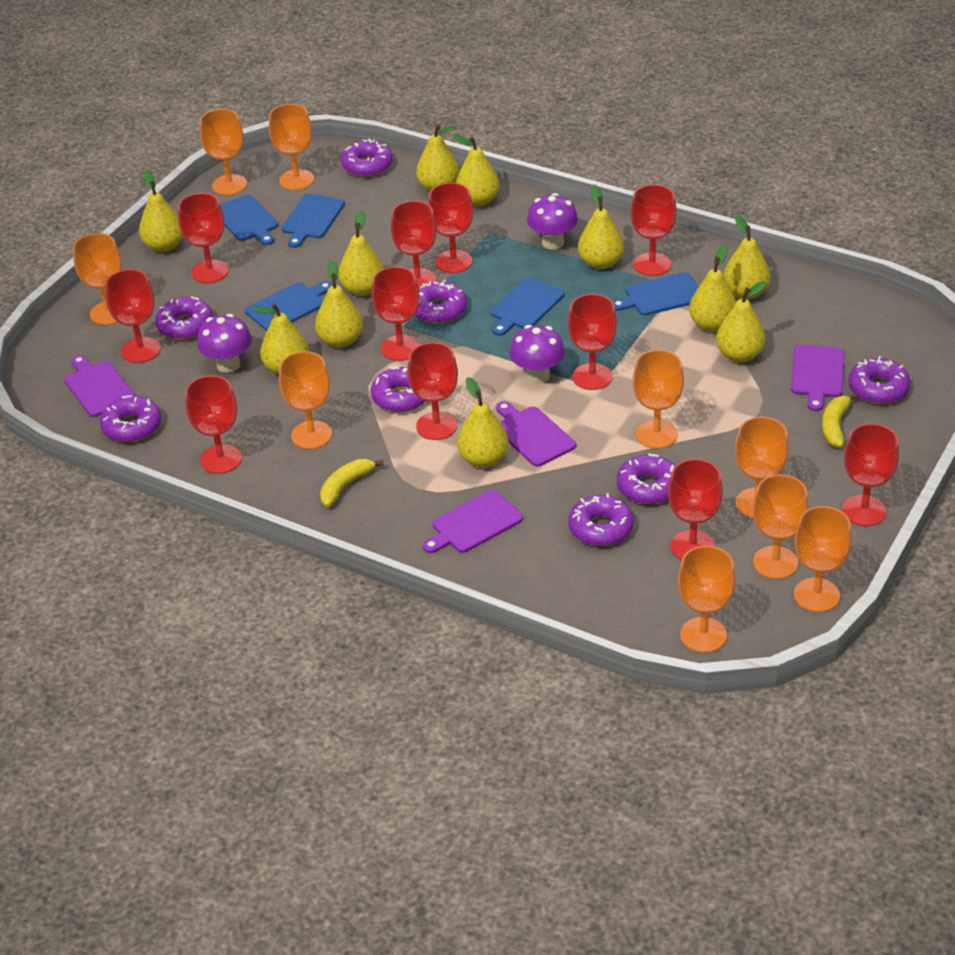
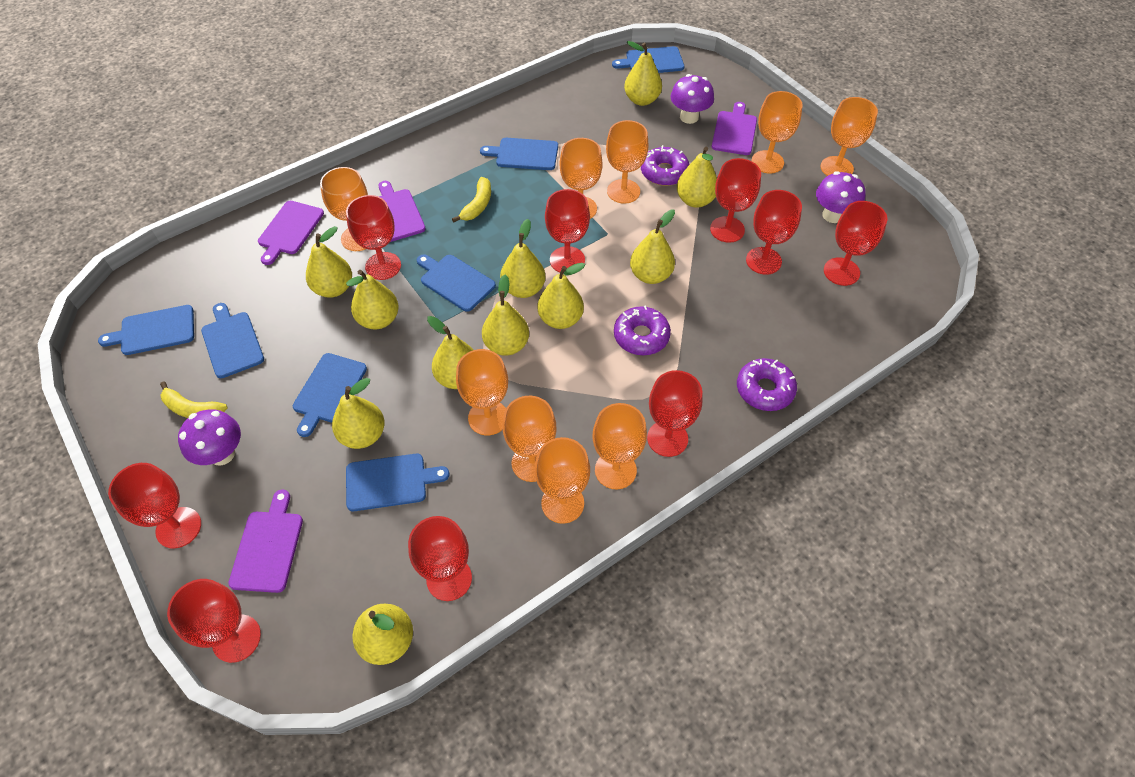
blue cutting board: [220,195,278,245] [245,281,333,331] [282,194,345,248] [491,277,565,336] [612,272,699,316] = 5 -> [98,305,194,355] [201,303,264,378] [293,353,367,437] [346,454,450,511] [417,254,496,312] [480,138,558,170] [612,46,684,73] = 7
purple donut: [100,395,161,442] [155,296,213,339] [341,139,393,177] [371,367,426,412] [415,280,467,323] [568,493,634,546] [617,454,675,504] [848,356,911,404] = 8 -> [614,305,671,355] [641,145,690,186] [737,358,797,411] = 3
red goblet: [105,269,161,363] [178,193,229,283] [185,375,242,474] [372,267,420,361] [391,201,437,287] [407,342,458,440] [428,183,473,273] [568,294,617,390] [630,185,677,276] [668,459,723,560] [842,424,899,526] = 11 -> [108,463,201,548] [167,579,261,663] [346,195,401,280] [408,516,472,601] [545,189,590,273] [647,370,703,457] [710,158,761,243] [746,190,802,275] [824,201,887,286] = 9

